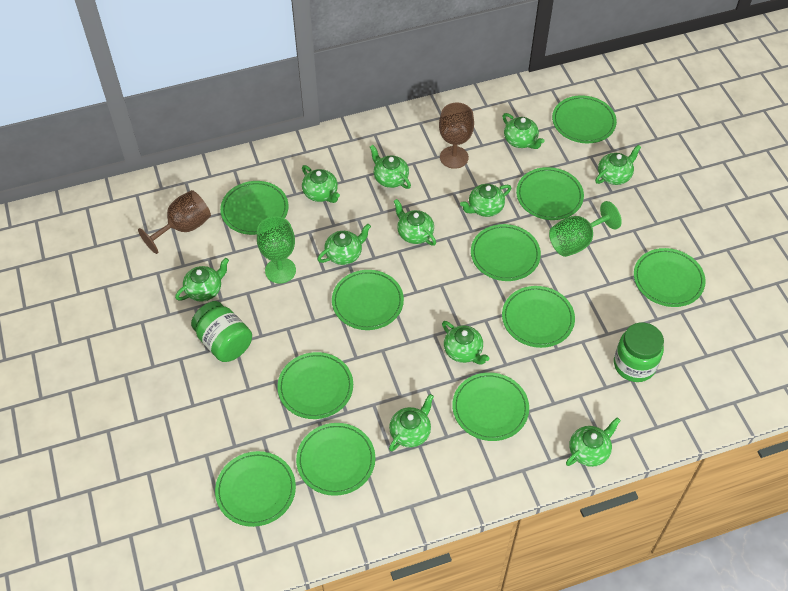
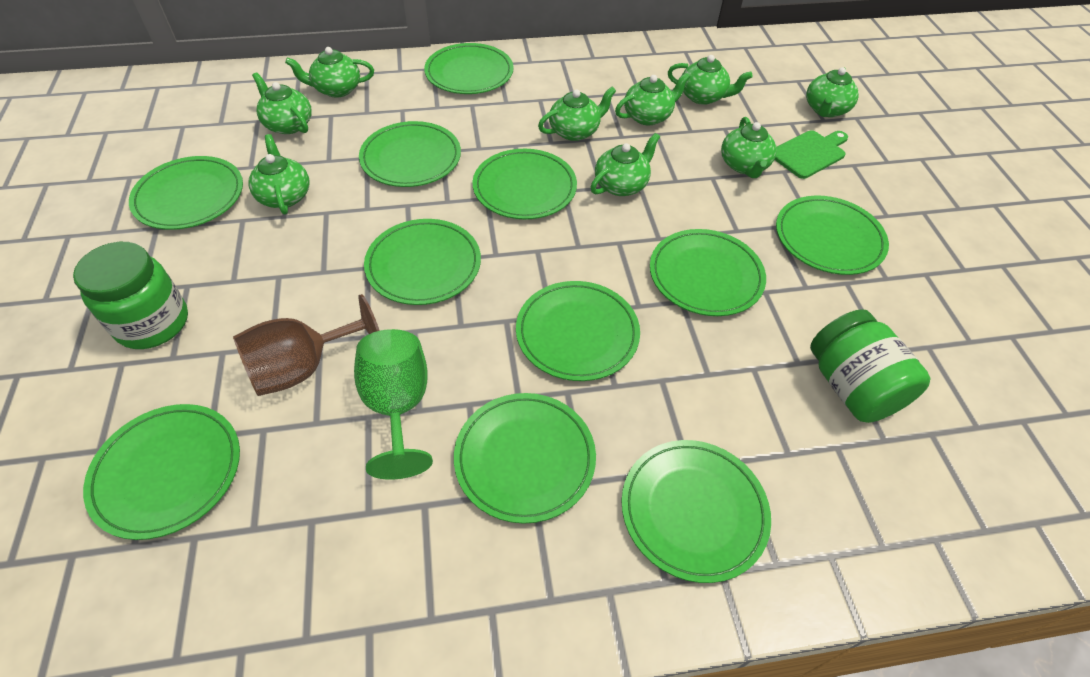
brown goblet: [138,190,211,254] [439,103,474,169] = 2 -> [233,294,380,396] = 1
green cutting board: none = 0 -> [775,130,848,179] = 1
green goblet: [257,216,296,284] [549,201,622,257] = 2 -> [354,329,433,480] = 1
green teapot: [175,258,229,302] [302,165,340,203] [317,224,371,265] [370,145,411,189] [389,394,434,451] [394,199,436,246] [442,321,490,365] [460,184,511,217] [502,113,545,149] [566,417,621,467] [595,145,641,185] = 11 -> [248,134,309,215] [252,72,312,134] [285,47,374,98] [538,87,616,141] [591,133,660,196] [615,72,690,125] [668,55,753,105] [721,117,777,178] [806,67,859,117] = 9

